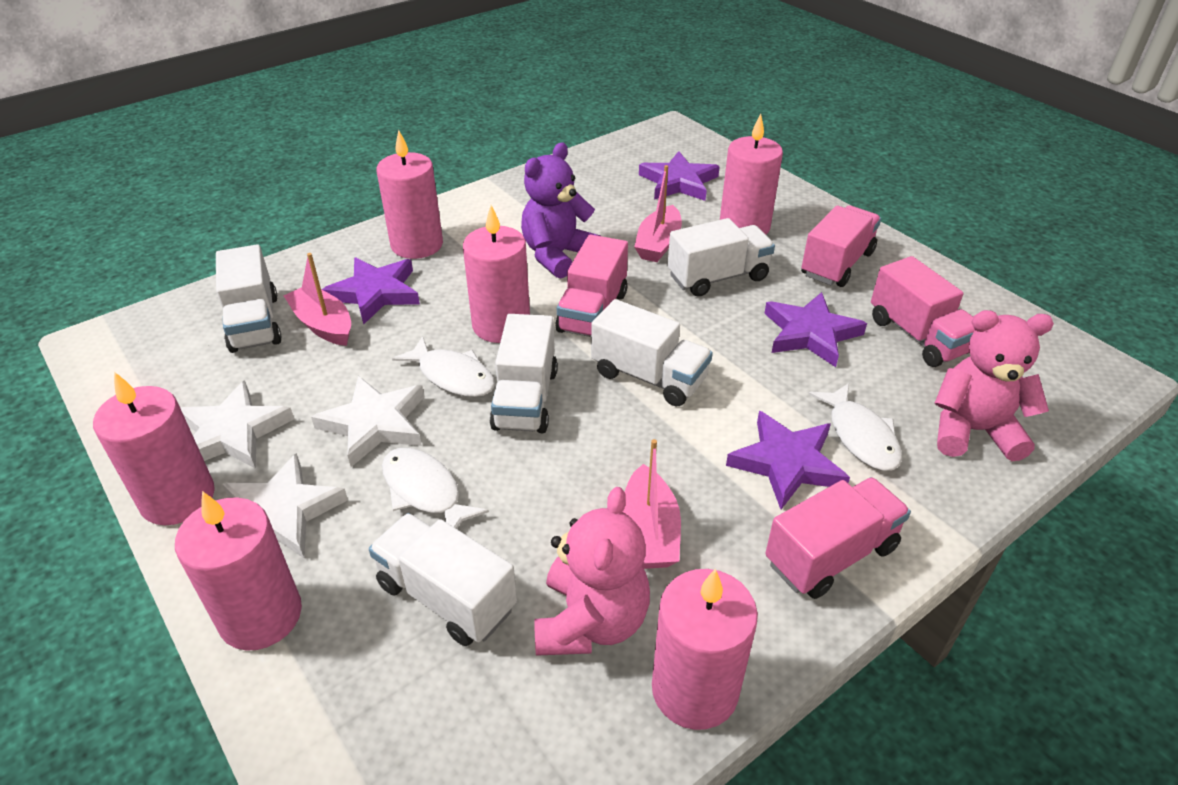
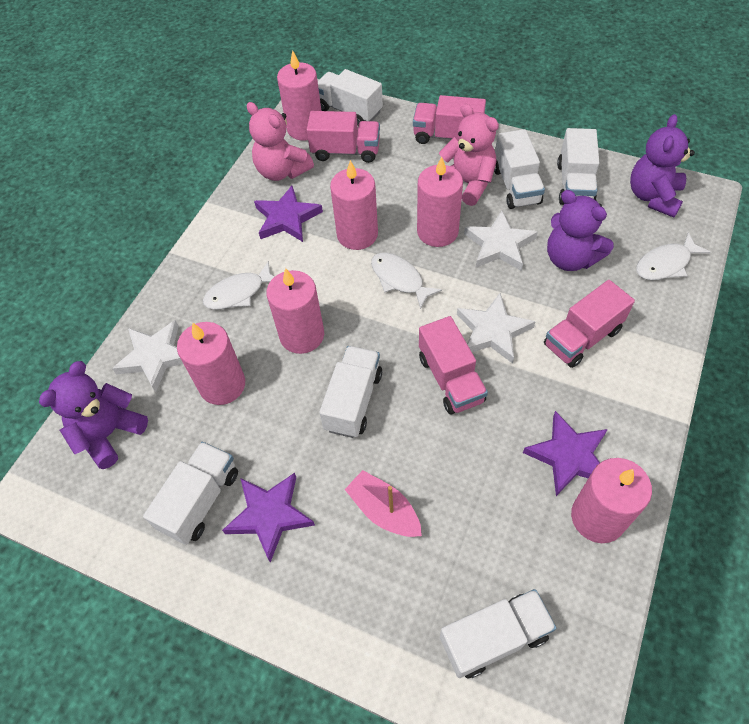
pink boat: [284,253,351,346] [623,439,681,569] [634,165,682,262] = 3 -> [344,470,422,537] = 1
purple star: [322,257,420,325] [639,151,720,201] [726,411,850,509] [764,292,867,367] = 4 -> [222,473,315,562] [254,185,323,242] [523,411,608,496] = 3
purple teddy bear: [521,142,601,279] = 1 -> [39,361,148,469] [547,190,614,271] [630,114,695,218] = 3
white truck: [216,244,282,353] [369,513,517,646] [490,314,558,433] [591,299,713,407] [668,218,775,297] = 5 -> [143,442,238,545] [318,69,383,126] [319,346,382,438] [440,589,556,678] [494,129,545,209] [557,128,599,205] = 6

